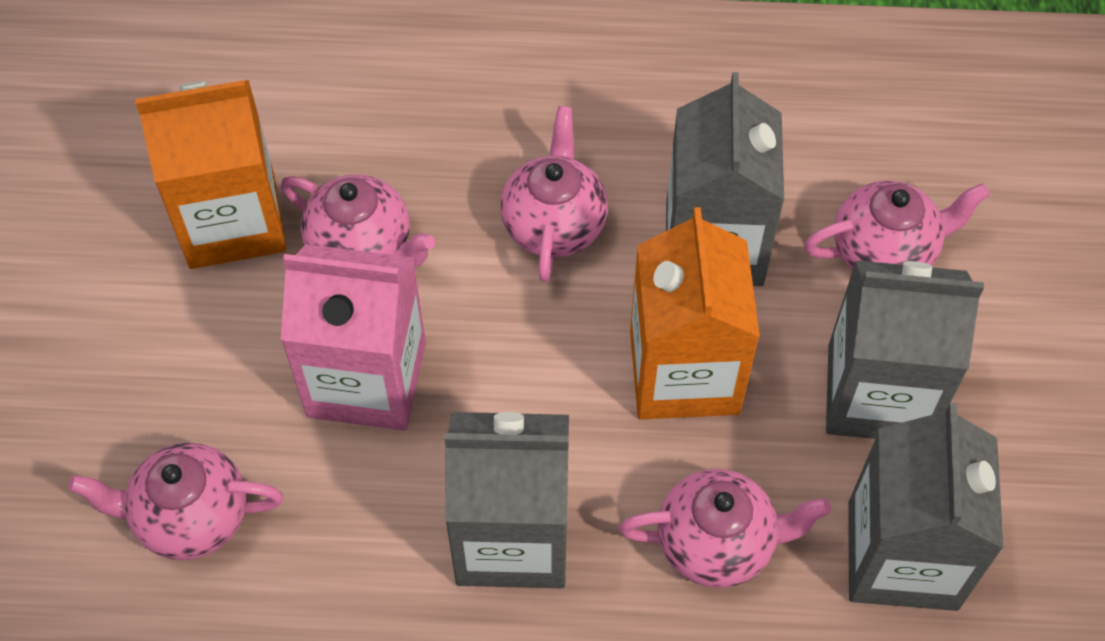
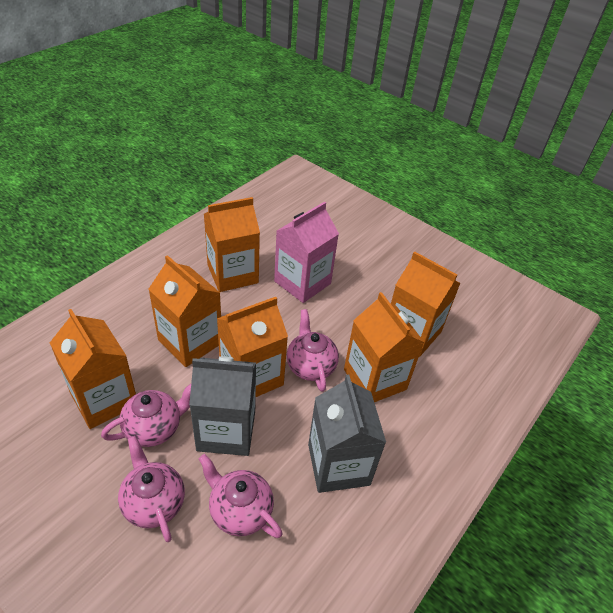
grey carton: [444,412,569,588] [666,72,784,286] [826,260,984,439] [848,402,1004,611] = 4 -> [189,356,256,456] [308,375,386,493] = 2
orange carton: [135,80,286,269] [630,207,760,420] = 2 -> [50,309,136,429] [149,255,221,367] [204,197,260,292] [217,297,288,397] [344,292,424,402] [391,251,461,357] = 6
pink teapot: [68,442,283,560] [281,174,435,267] [500,106,608,282] [619,469,831,588] [804,180,990,270] = 5 -> [101,384,191,447] [118,436,185,542] [199,454,282,538] [287,309,339,392] = 4

